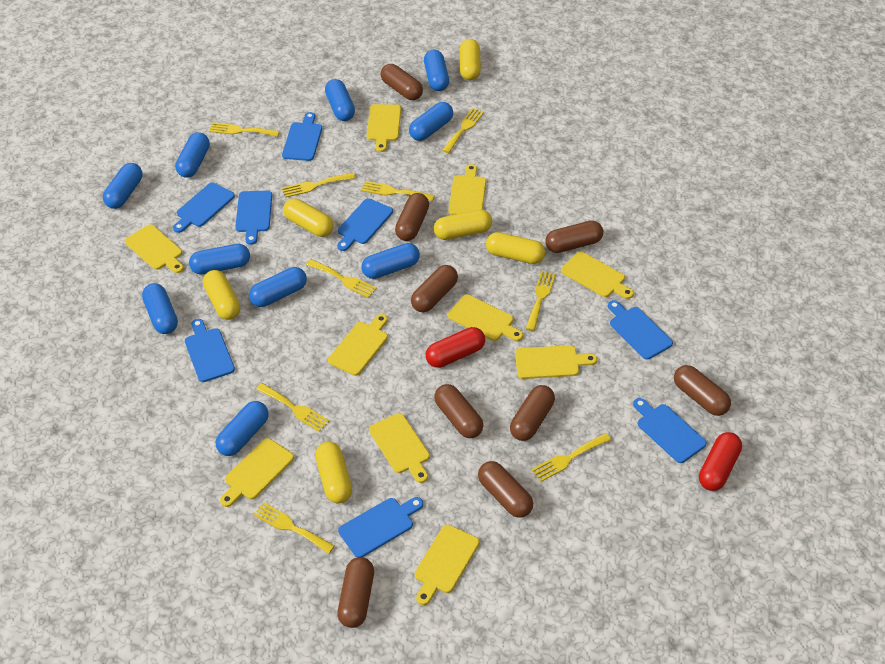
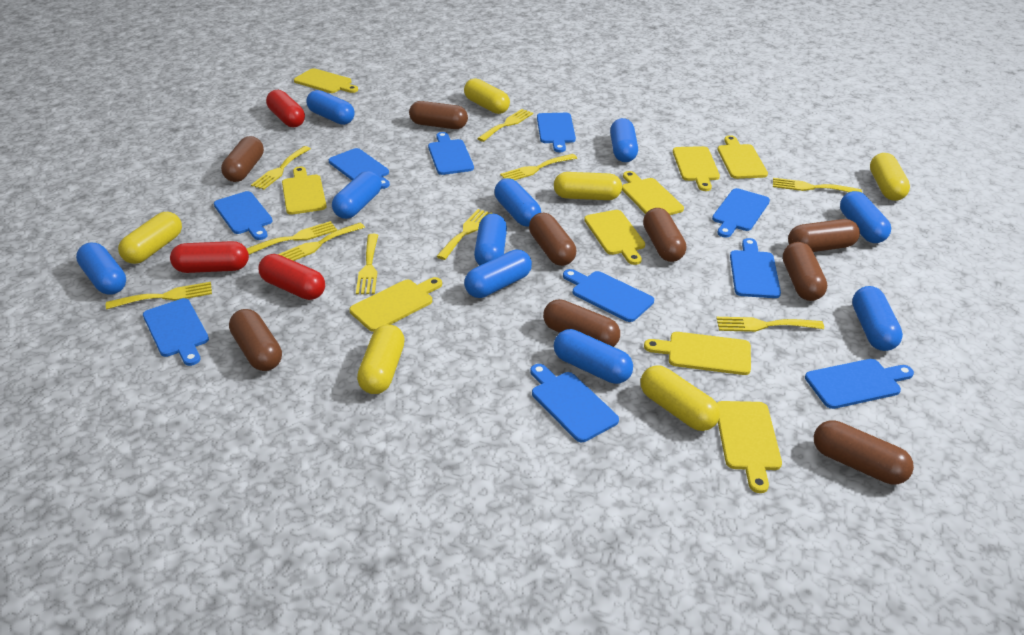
blue cutting board: [173,183,235,233] [185,319,235,382] [235,191,272,245] [282,112,322,161] [337,198,393,251] [338,497,423,557] [608,300,673,360] [633,398,707,463] = 8 -> [143,298,209,366] [214,191,272,240] [329,148,390,189] [428,132,474,175] [530,364,619,442] [537,113,576,152] [563,269,654,322] [712,188,770,238] [730,238,781,298] [805,359,914,409] = 10
red capsule: [426,327,485,368] [699,432,742,491] = 2 -> [170,241,249,273] [258,254,325,300] [266,90,305,127] = 3
yellow cutting board: [125,224,184,273] [220,438,294,507] [328,314,388,376] [367,104,401,152] [369,413,430,483] [415,525,480,605] [448,294,523,341] [449,164,486,215] [515,345,597,379] [561,252,634,299] = 10 -> [282,166,327,215] [294,68,358,93] [349,277,442,332] [584,210,645,265] [622,171,684,215] [644,332,751,375] [673,146,720,191] [717,135,768,179] [717,401,782,493] = 9
yellow fork: [209,122,280,137] [253,502,335,554] [256,383,329,432] [282,173,355,198] [306,259,377,298] [361,181,435,201] [442,108,484,153] [526,271,556,331] [531,433,611,482] = 9 -> [106,282,212,309] [246,221,337,255] [251,146,311,190] [278,223,365,261] [356,234,378,294] [436,209,493,260] [477,109,533,142] [500,154,577,180] [716,317,824,332] [773,178,862,193] = 10

